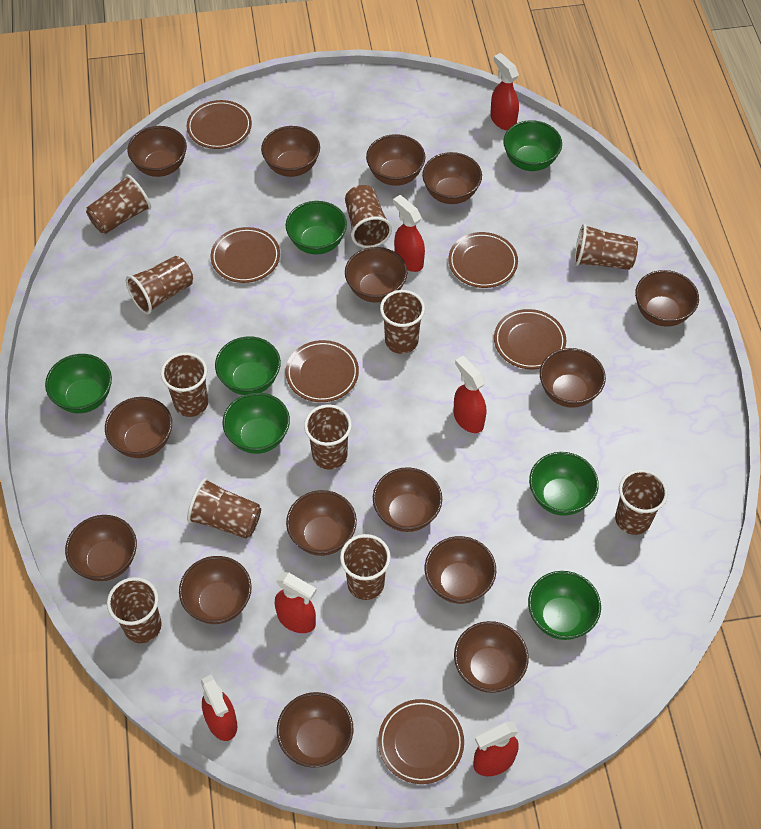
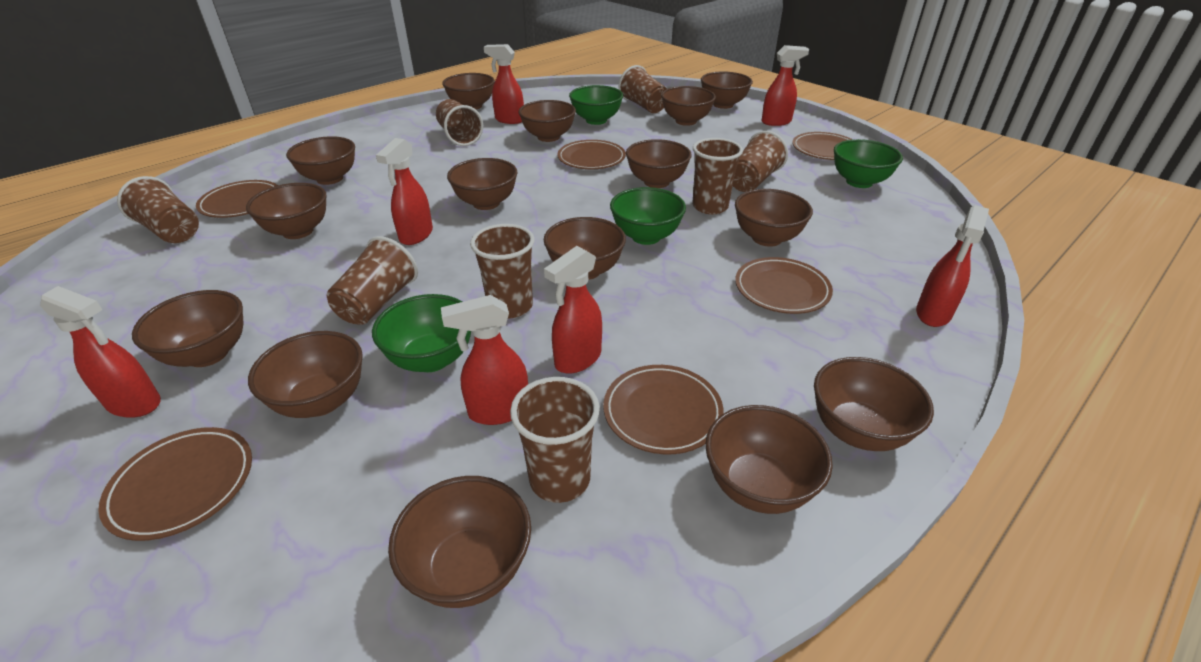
brown cup: [86,174,151,234] [107,577,162,643] [126,256,193,314] [161,352,208,417] [187,478,261,539] [304,404,352,469] [340,534,391,600] [345,185,392,248] [380,290,425,354] [574,224,638,270] [615,469,668,535] = 11 -> [117,176,199,243] [327,236,418,325] [436,99,483,146] [470,224,535,318] [510,377,600,503] [618,65,667,113] [692,138,743,215] [733,131,788,192] = 8
green bowl: [45,354,112,413] [215,336,281,395] [222,392,290,454] [285,201,347,254] [503,120,562,171] [528,571,601,640] [529,452,599,516] = 7 -> [372,294,471,372] [569,85,623,125] [610,187,686,245] [834,139,903,188] = 4
red spray bottle: [201,675,237,741] [275,572,317,633] [393,195,425,272] [453,356,486,433] [473,721,519,776] [490,53,519,130] = 6 -> [40,286,161,418] [376,138,433,245] [441,295,528,425] [484,44,524,124] [544,246,602,374] [761,45,809,126] [916,205,989,327] = 7

